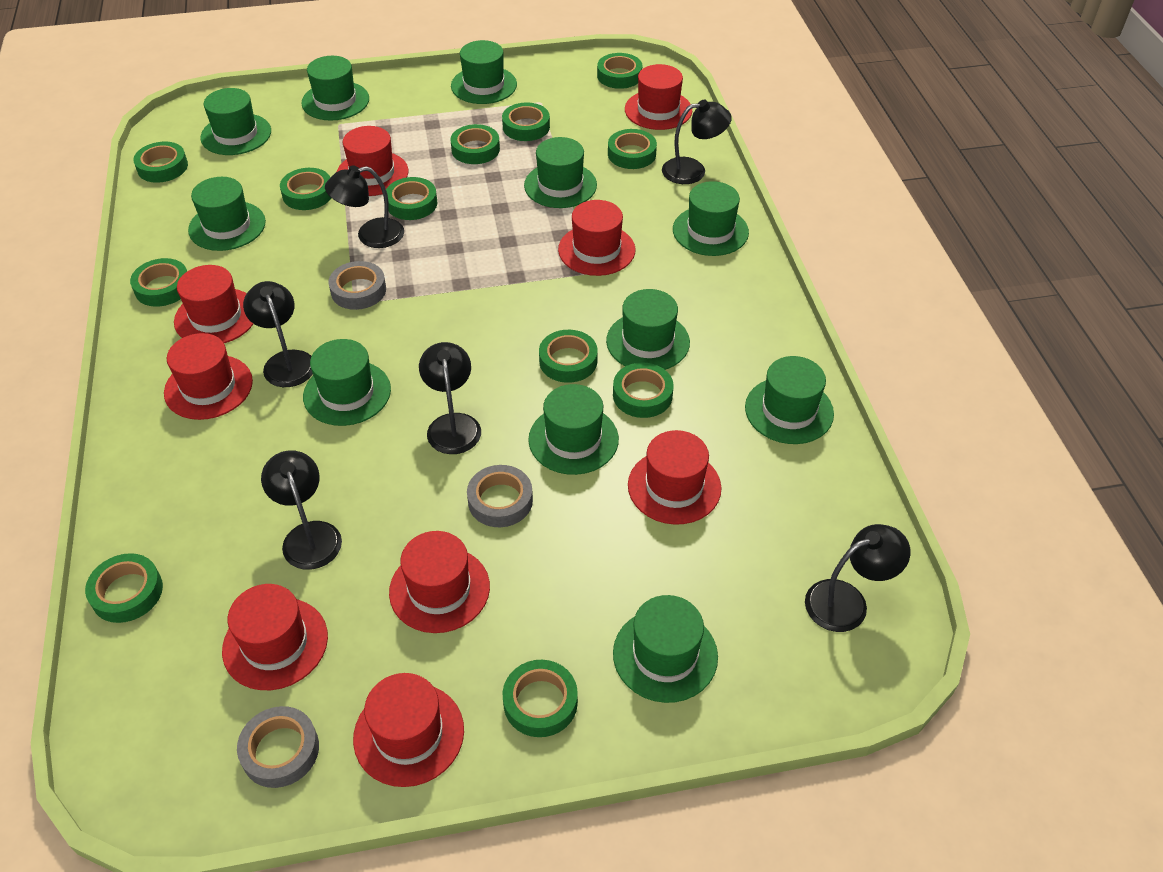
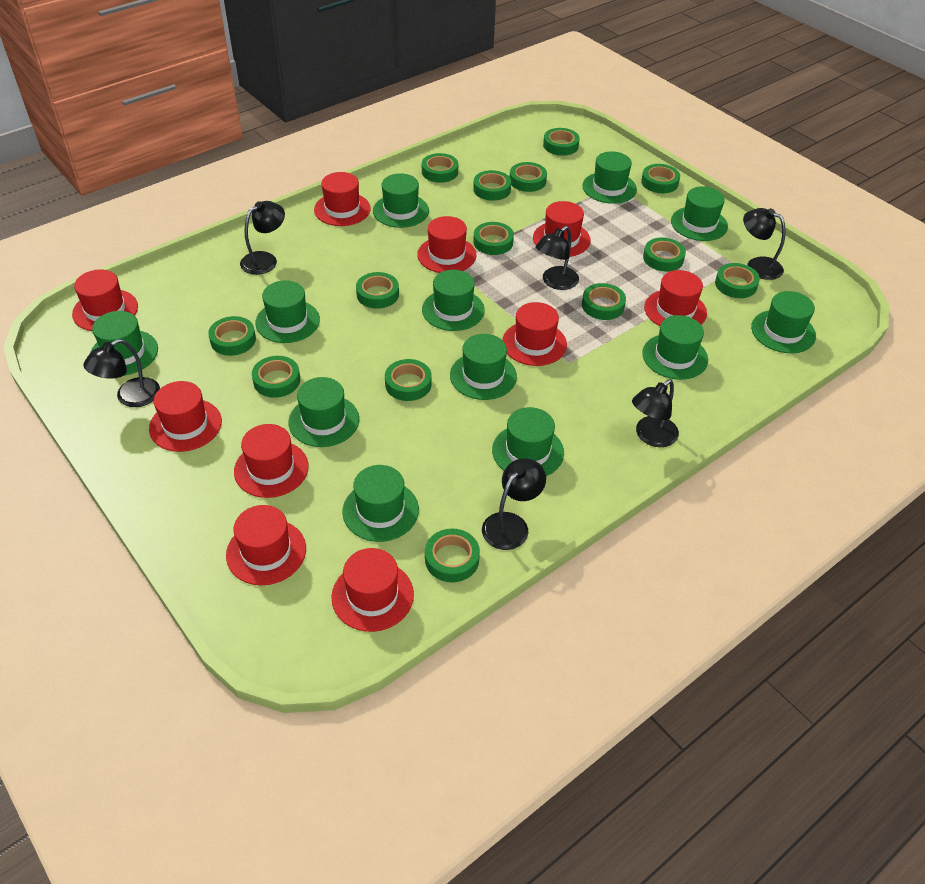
green hat: [188,177,266,251] [200,88,271,155] [301,56,369,121] [303,339,391,426] [451,40,517,104] [524,137,597,208] [528,384,619,475] [606,289,690,370] [613,595,718,703] [673,181,749,256] [745,356,834,444] = 11 -> [90,311,158,376] [255,280,320,343] [288,377,359,447] [342,465,419,542] [373,173,429,228] [422,270,485,331] [450,334,517,400] [492,407,564,476] [583,151,637,204] [642,315,708,380] [671,186,728,241] [751,291,816,353] = 12
green tape: [85,553,163,623] [130,258,187,307] [133,142,188,183] [280,168,331,210] [386,177,438,220] [450,124,500,164] [502,102,550,141] [503,660,578,737] [539,330,598,383] [597,53,642,89] [608,129,657,169] [613,363,674,418] = 12 -> [208,316,256,356] [252,356,300,398] [356,272,399,309] [385,359,432,401] [422,153,458,183] [425,529,480,582] [473,170,511,201] [473,222,514,255] [510,162,547,192] [543,128,580,156] [582,283,626,320] [641,164,680,193] [643,237,686,272] [715,263,760,298] = 14
grey tape: [237,706,319,788] [329,261,386,310] [467,465,533,527] = 3 -> none = 0
red hat: [164,333,253,420] [174,265,253,343] [222,584,328,690] [337,126,409,196] [353,673,464,787] [389,531,490,633] [558,200,635,276] [625,64,692,130] [628,430,721,525] = 9 -> [72,269,138,331] [149,381,222,452] [226,505,306,585] [234,424,309,498] [314,172,371,226] [331,548,414,632] [417,216,476,273] [502,302,567,366] [533,201,591,257] [644,270,707,326] = 10

